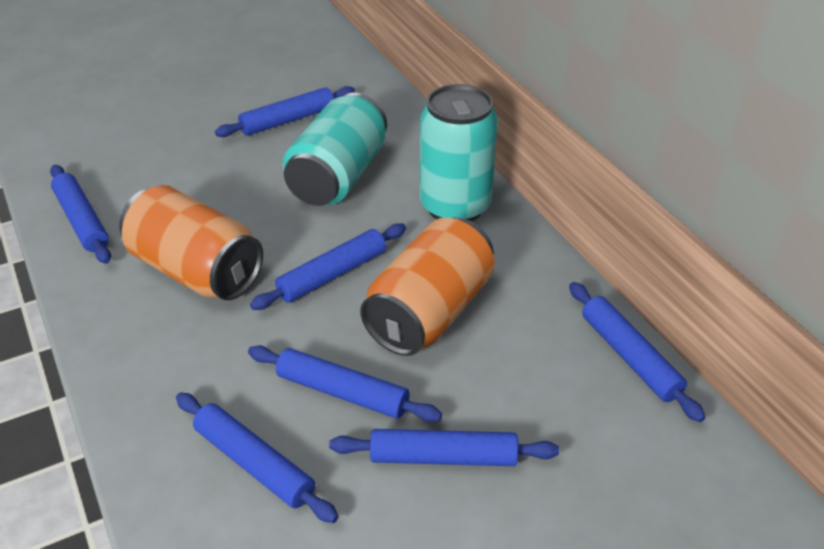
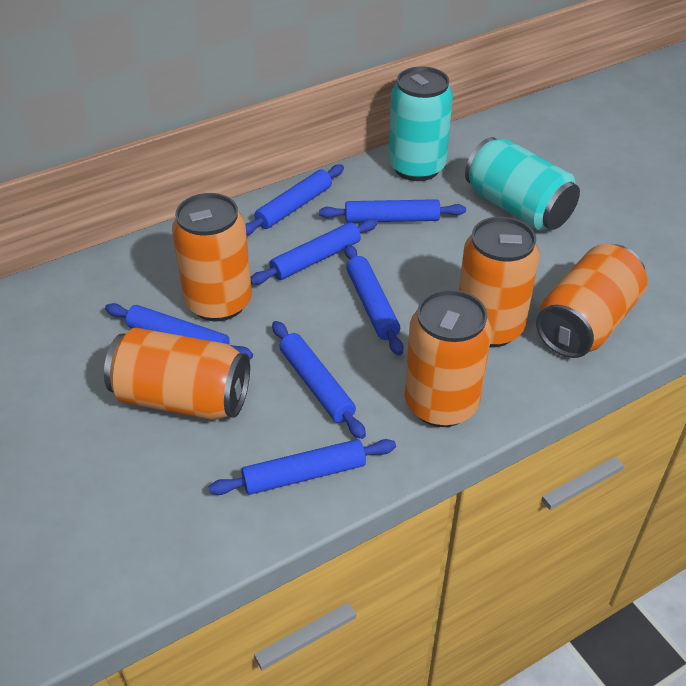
orange can: [119,185,263,300] [360,218,495,356] = 2 -> [104,328,250,420] [172,193,252,321] [405,289,492,427] [459,217,540,347] [536,244,647,358] = 5

